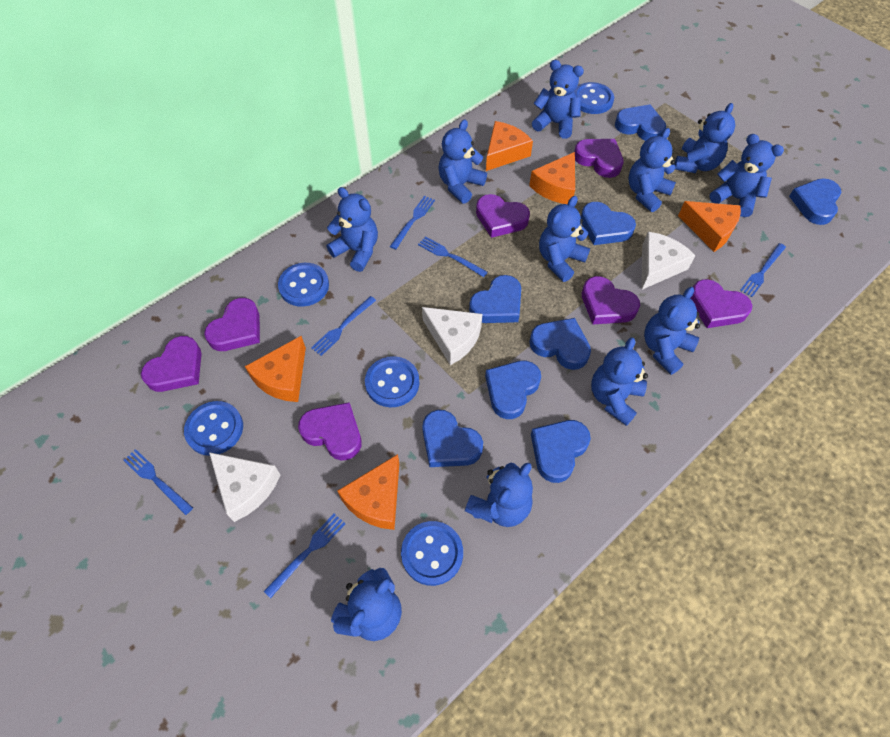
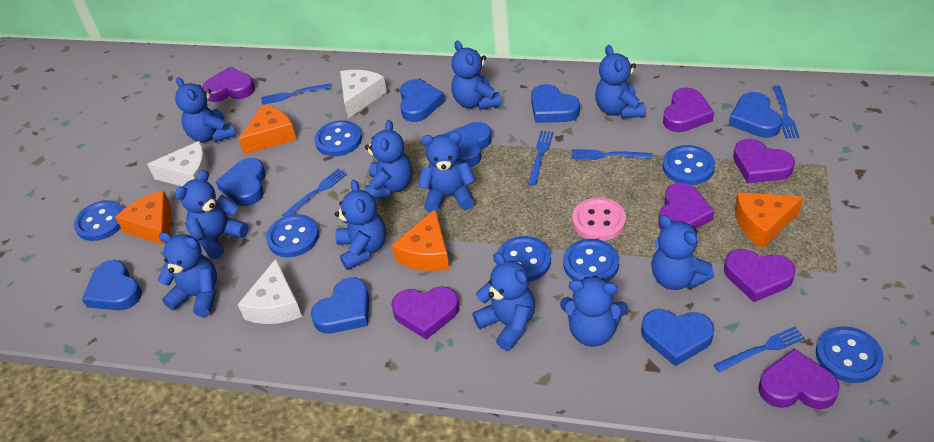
blue button: [184,401,243,456] [278,263,329,307] [365,356,419,407] [401,521,463,586] [574,82,614,114] = 5 -> [74,200,123,241] [266,214,319,257] [314,120,362,156] [497,236,551,282] [563,239,619,282] [662,145,715,185] [816,326,884,383] = 7
orange cheese: [245,336,306,402] [337,454,399,530] [486,121,533,171] [529,152,575,204] [678,201,741,252] = 5 -> [115,191,171,245] [238,104,297,155] [392,209,450,271] [735,192,803,249] = 4
pink button: none = 0 -> [572,197,626,241] = 1

